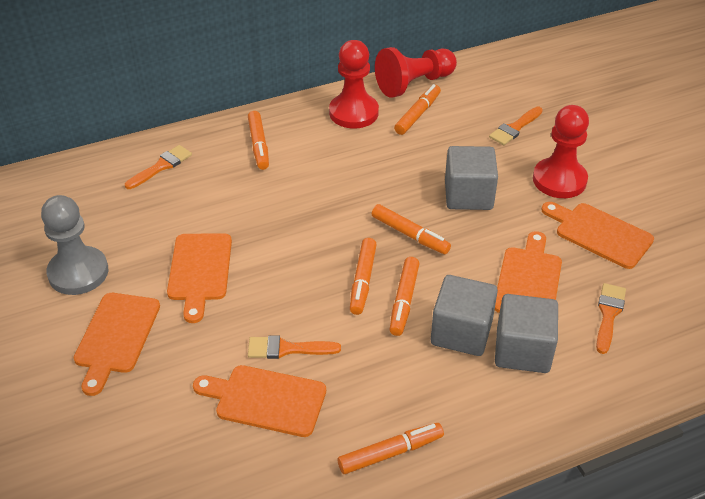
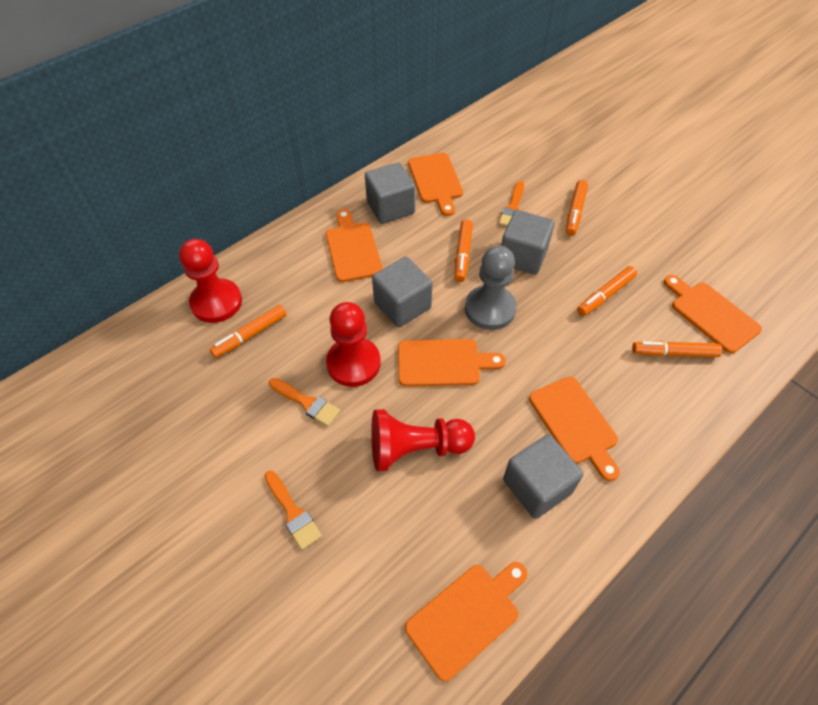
grey cube: [431,275,498,356] [445,146,498,210] [495,294,558,373] = 3 -> [365,162,415,224] [372,257,433,327] [501,210,555,275] [503,434,583,519] = 4
orange brush: [125,145,192,189] [248,336,341,359] [489,107,543,145] [596,283,626,354] = 4 -> [265,471,322,550] [269,378,340,426] [499,181,524,226] = 3
orange cutting board: [74,293,160,396] [167,233,232,323] [193,365,326,437] [495,231,562,313] [541,202,654,269] = 5 -> [326,209,383,282] [398,339,506,387] [405,562,528,681] [408,153,463,216] [529,377,620,481] [664,275,762,354] = 6
orange marker: [248,111,269,170] [337,423,444,474] [350,238,377,315] [372,204,451,254] [389,257,419,336] [394,84,441,135] = 6 -> [210,305,286,358] [455,219,473,282] [566,180,588,236] [577,266,637,316] [632,341,722,357] = 5

